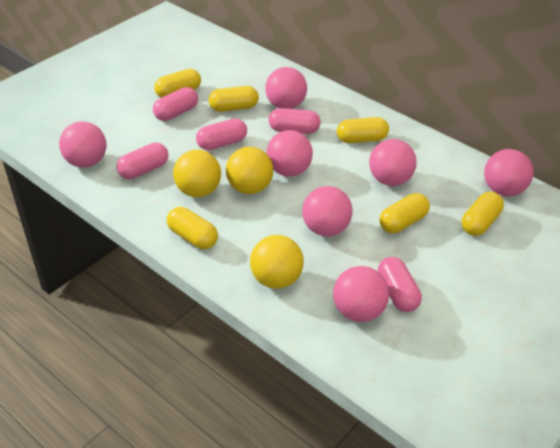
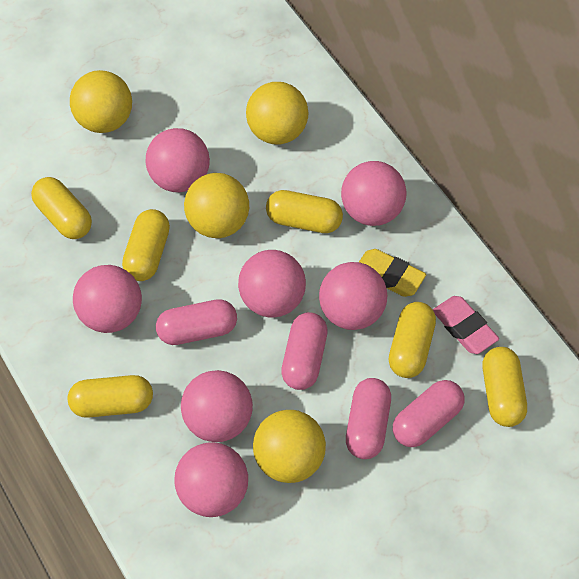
pink capsule: [117,143,168,179] [153,87,198,121] [196,118,247,150] [269,108,321,134] [378,257,422,312] = 5 -> [156,299,237,345] [281,312,328,390] [346,378,391,459] [393,380,464,447] = 4
pink eraser: none = 0 -> [433,296,499,354] = 1
yellow ball: [173,150,221,197] [226,147,273,194] [250,235,304,289] = 3 -> [70,70,132,133] [184,173,249,238] [246,82,308,144] [253,410,326,483] = 4
yellow eraser: none = 0 -> [359,249,426,297] = 1

